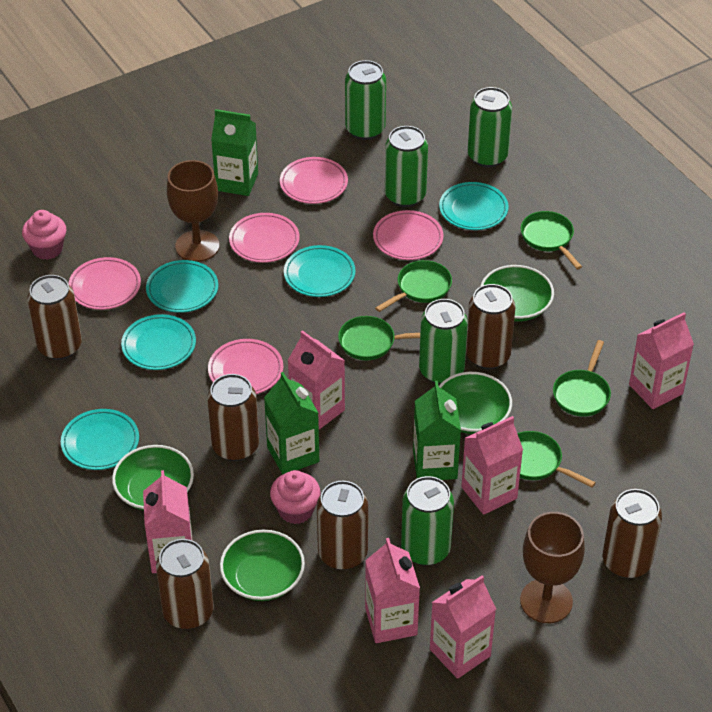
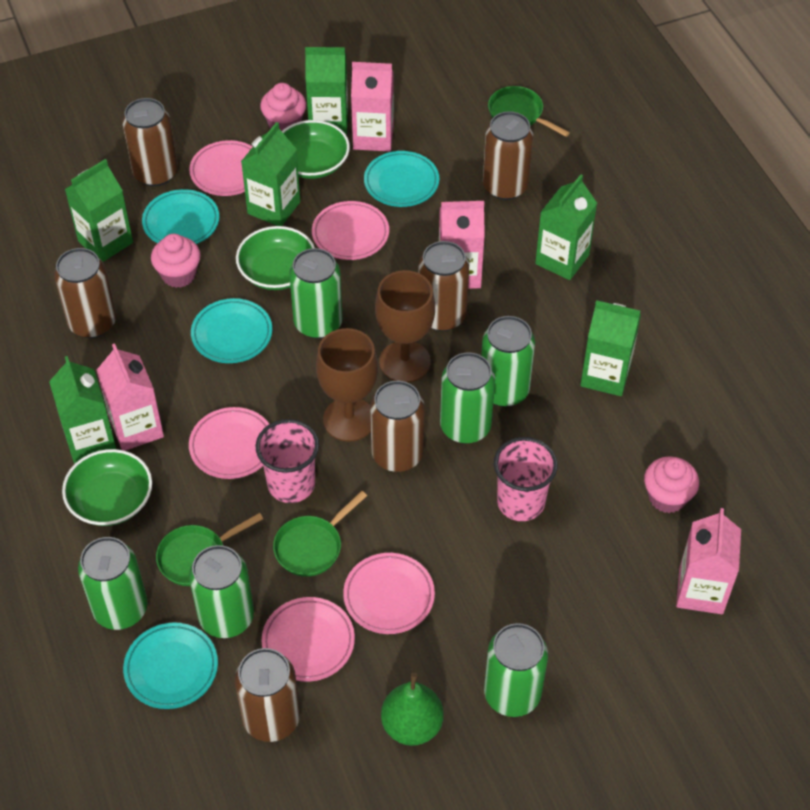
green bowl: [112,445,194,511] [220,530,305,601] [439,372,512,434] [480,265,554,322] = 4 -> [62,449,152,526] [236,226,315,290] [282,120,350,179] = 3
green can: [345,60,386,140] [385,126,428,207] [401,476,454,566] [419,299,468,384] [468,87,512,167] = 5 -> [78,537,148,630] [189,545,254,638] [289,248,343,339] [440,352,495,444] [481,316,535,407] [484,623,548,717] = 6
green carton: [211,109,258,196] [264,372,319,475] [413,381,461,480] = 3 -> [49,356,117,464] [65,159,133,262] [241,122,300,226] [305,47,348,135] [535,174,597,280] [580,300,641,396] = 6
green pan: [338,316,420,360] [375,260,452,312] [517,431,596,487] [521,211,582,270] [553,340,611,417] = 5 -> [156,513,263,586] [273,491,367,577] [488,86,570,137] = 3
green pear: none = 0 -> [381,673,444,746] = 1
pink carton: [143,470,193,573] [287,330,345,430] [365,538,420,643] [430,575,496,679] [461,416,523,515] [629,312,694,409] = 6 -> [96,343,164,451] [351,62,394,151] [439,201,485,289] [676,508,741,614] = 4
pink cup: none = 0 -> [255,419,319,503] [494,437,558,521] = 2
pink cupcake: [22,210,67,260] [270,470,321,524] = 2 -> [151,234,201,288] [260,83,306,131] [644,456,699,513] = 3
turquoise plate: [61,409,139,470] [121,314,196,370] [146,260,218,313] [284,245,356,297] [439,182,509,230] = 5 -> [123,622,218,709] [142,189,219,244] [191,298,272,363] [364,151,439,207] = 4

